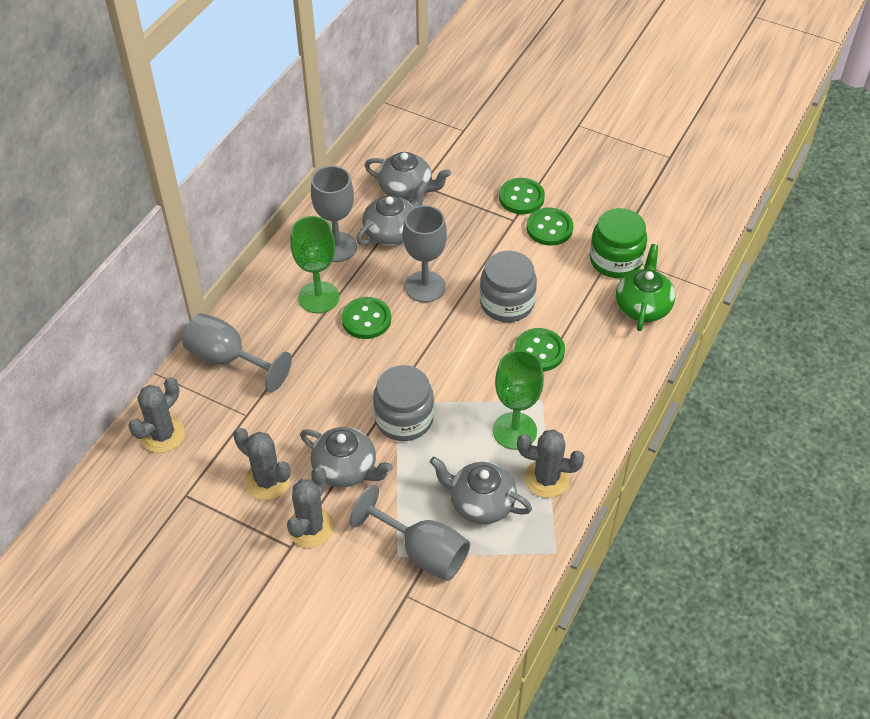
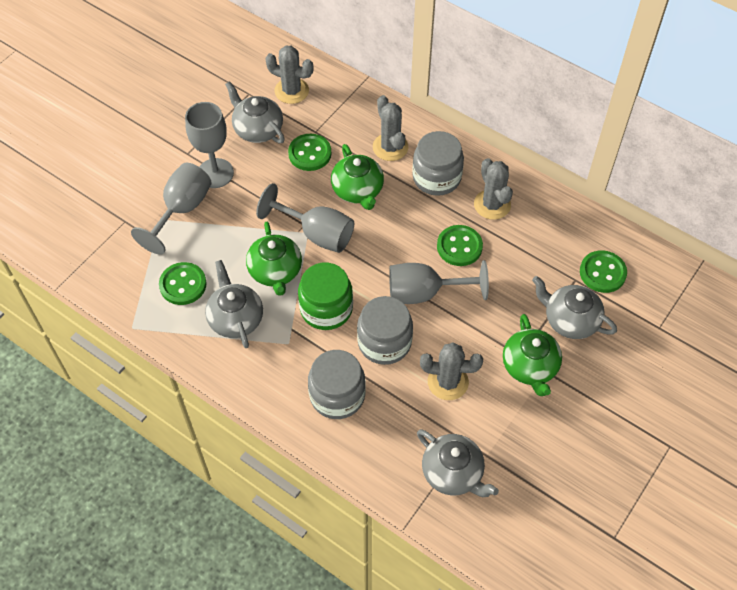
green goblet: [291,216,339,313] [493,350,544,450] = 2 -> none = 0
green teapot: [616,244,675,331] = 1 -> [246,222,302,296] [331,144,384,210] [503,314,562,396] = 3
grey jar: [373,365,434,441] [480,251,537,322] = 2 -> [308,350,366,419] [357,296,413,365] [412,131,464,196] = 3

